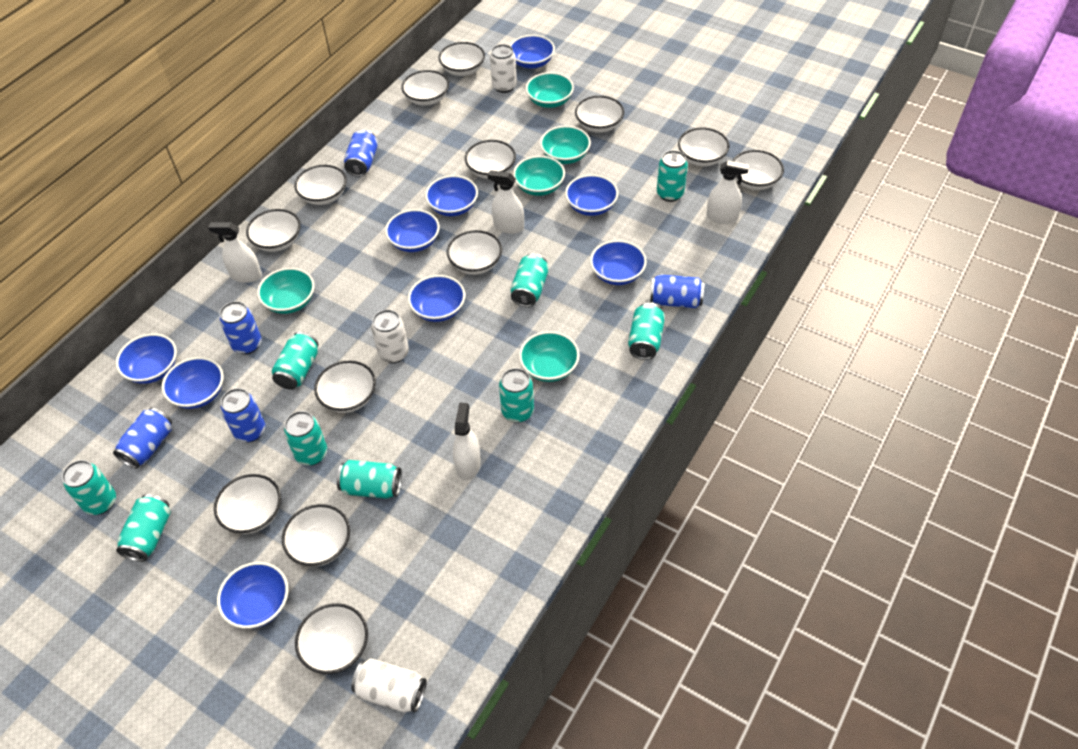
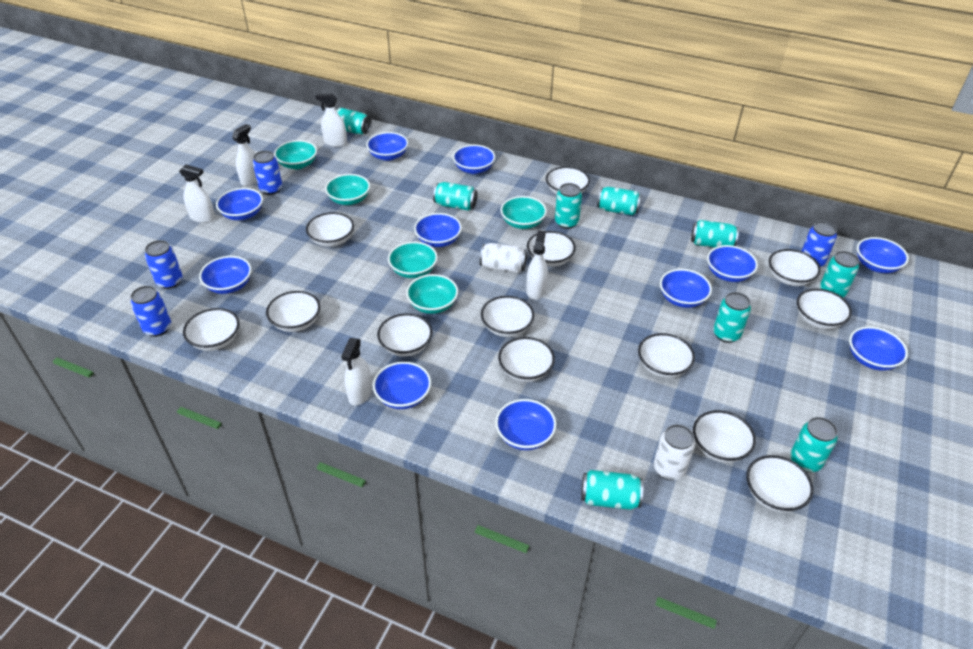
blue bowl: [116,334,177,384] [162,357,224,409] [217,562,288,629] [385,209,440,252] [408,275,465,322] [425,175,478,216] [510,35,555,69] [565,174,618,216] [590,240,647,285] = 9 -> [199,256,252,294] [216,188,263,220] [366,132,408,161] [373,362,431,409] [414,213,462,247] [453,145,495,174] [495,399,556,450] [660,269,712,308] [707,245,758,282] [849,326,908,371] [857,237,909,273] = 11
blue can: [113,408,172,469] [220,301,262,355] [220,388,265,442] [344,129,378,177] [650,274,704,308] = 5 -> [131,286,171,337] [145,240,183,289] [253,151,282,195] [802,221,837,267] = 4
white can: [351,658,427,712] [371,310,409,363] [490,44,517,93] = 3 -> [480,243,527,273] [654,424,695,480] = 2
white spray bottle: [208,222,262,283] [453,403,481,481] [488,170,524,234] [707,160,749,224] = 4 -> [179,164,215,223] [232,124,257,186] [315,93,347,147] [341,338,372,406] [526,230,548,300] = 5

